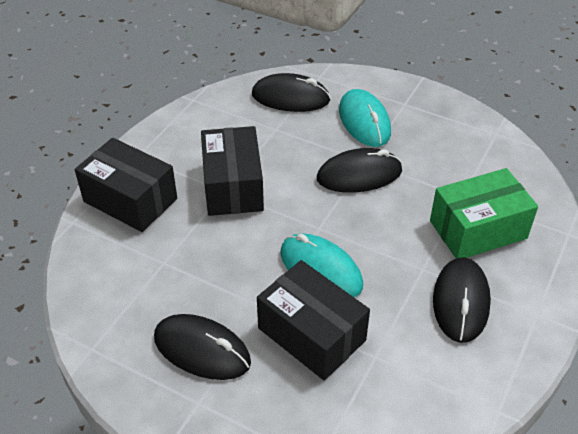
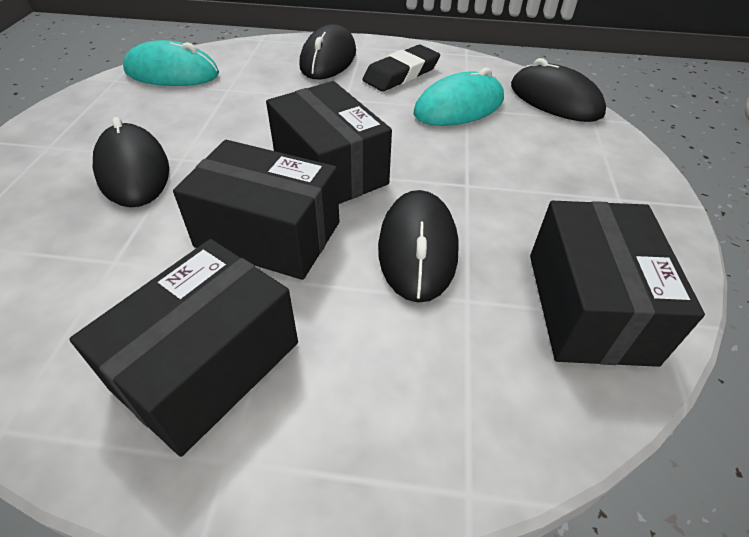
black box: [75,138,177,232] [201,126,264,216] [257,260,370,380] = 3 -> [69,239,298,457] [173,140,339,280] [266,81,392,204] [530,201,705,367] = 4
black eraser: none = 0 -> [362,45,440,92] = 1
green box: [430,168,538,259] = 1 -> none = 0

